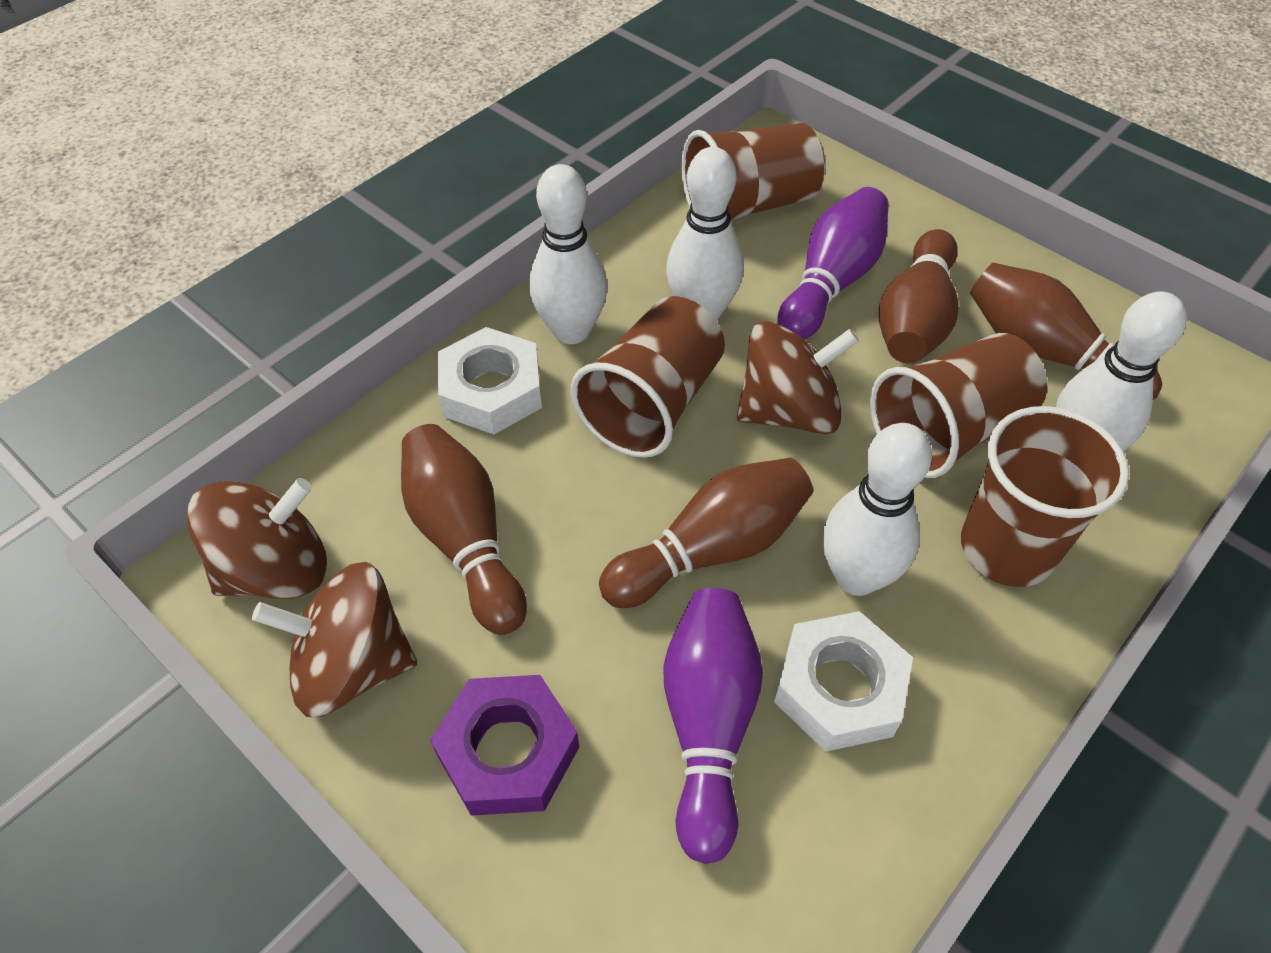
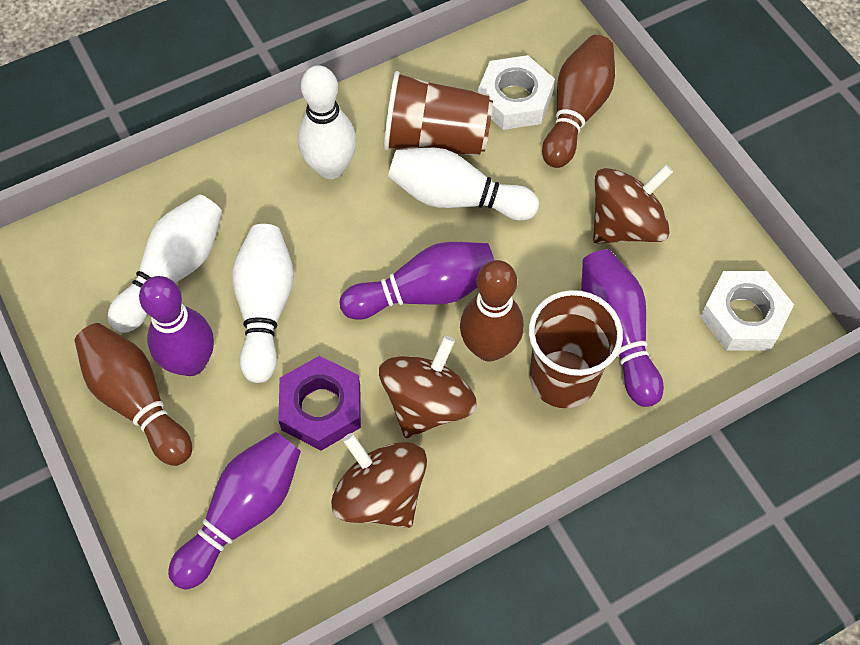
brown bowling pin: [401,424,527,635] [599,458,813,608] [879,229,959,364] [970,263,1162,400] = 4 -> [75,323,192,466] [460,260,524,362] [542,35,615,168] = 3
brown cup: [571,296,725,458] [681,123,825,220] [870,333,1047,478] [961,406,1129,587] = 4 -> [384,71,493,156] [529,290,623,408] = 2
purple bowling pin: [663,588,763,864] [777,187,889,340] = 2 -> [139,276,214,376] [168,432,301,590] [340,242,494,319] [581,249,664,407] = 4

